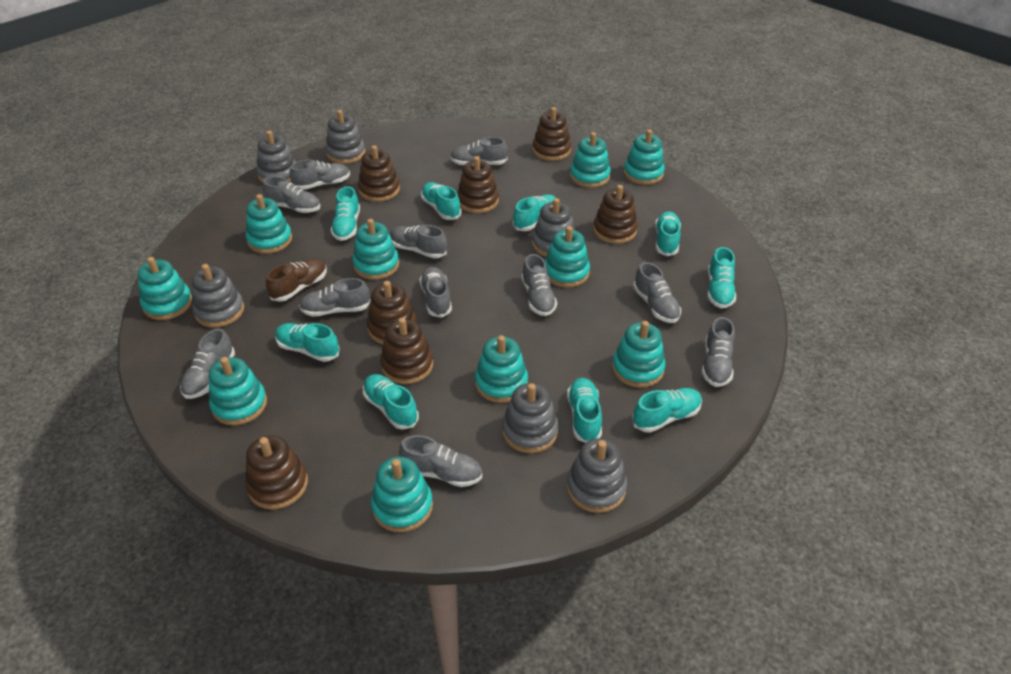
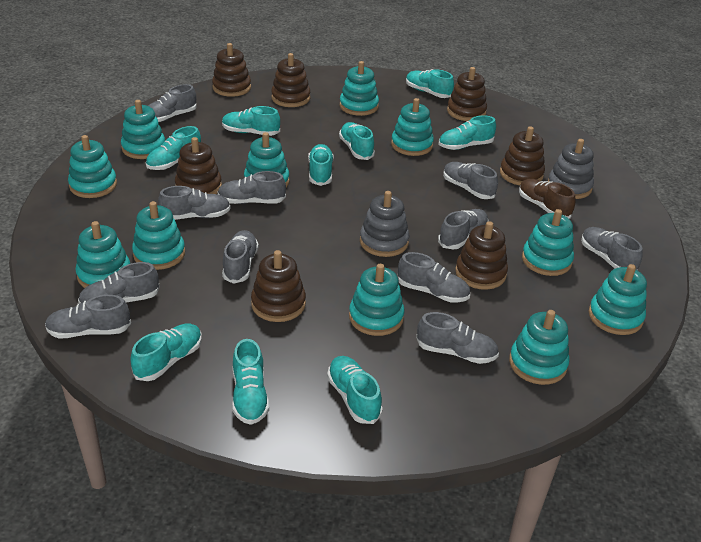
grey stacking toy: [192,264,244,328] [257,131,296,183] [325,110,365,164] [502,383,558,453] [532,198,575,257] [567,438,627,513] = 6 -> [360,191,409,257] [548,139,594,199] = 2
turquoise stacking toy: [138,257,192,320] [209,357,267,425] [246,194,292,254] [353,219,399,280] [371,457,433,532] [475,335,528,403] [545,226,590,287] [570,132,611,188] [612,321,666,388] [624,129,665,185] = 10 -> [68,135,117,198] [75,221,130,288] [121,100,165,159] [132,201,185,270] [244,132,290,187] [340,61,379,116] [349,264,404,336] [391,98,434,156] [509,310,569,385] [522,209,574,276] [589,264,647,335] = 11

